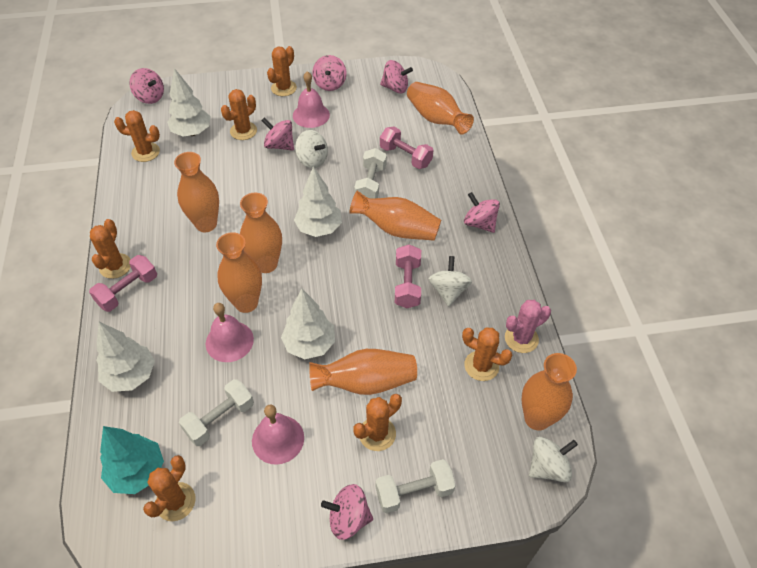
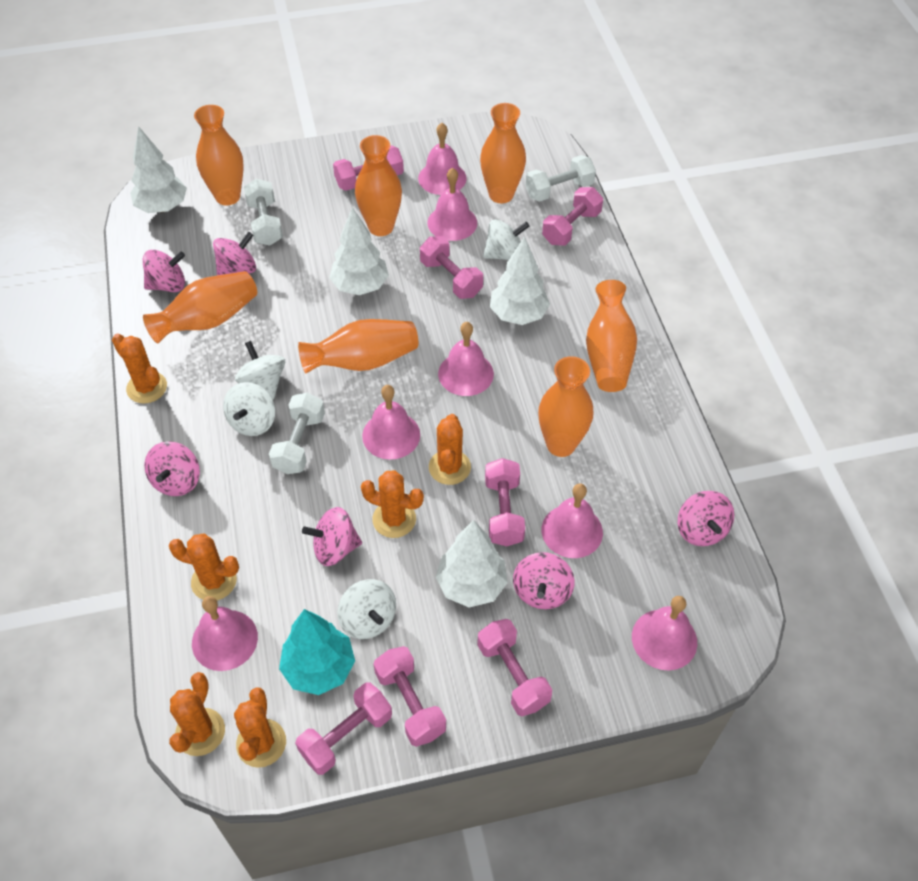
orange cactus: [90,219,131,279] [114,110,160,162] [143,455,196,521] [221,89,257,140] [267,46,297,96] [353,394,402,451] [462,327,512,381] = 7 -> [112,333,167,404] [169,533,239,600] [169,672,225,756] [234,688,286,768] [361,470,424,538] [429,414,471,485] = 6
pink bell: [206,303,254,362] [252,405,304,465] [293,72,330,128] = 3 -> [192,596,258,671] [362,385,420,460] [418,123,467,195] [428,168,477,241] [438,322,494,396] [542,483,603,558] [632,596,697,670] = 7
pink cactus: [505,300,551,353] = 1 -> none = 0
pink dumbbell: [89,255,157,312] [380,127,434,169] [395,245,421,308] = 3 -> [295,682,392,775] [333,145,404,191] [374,646,446,747] [420,236,483,299] [477,619,552,716] [485,458,525,546] [542,187,603,246] = 7
white spinning top: [295,130,328,168] [429,256,472,306] [529,437,578,482] = 3 -> [223,382,275,436] [235,341,285,400] [337,579,396,639] [483,219,529,260] = 4

